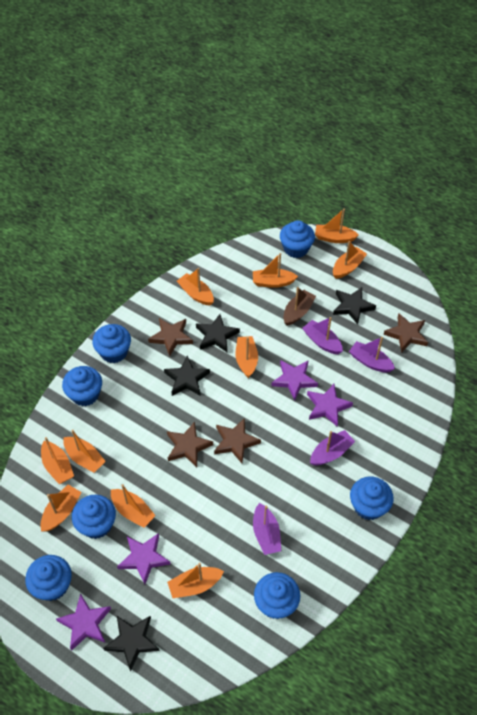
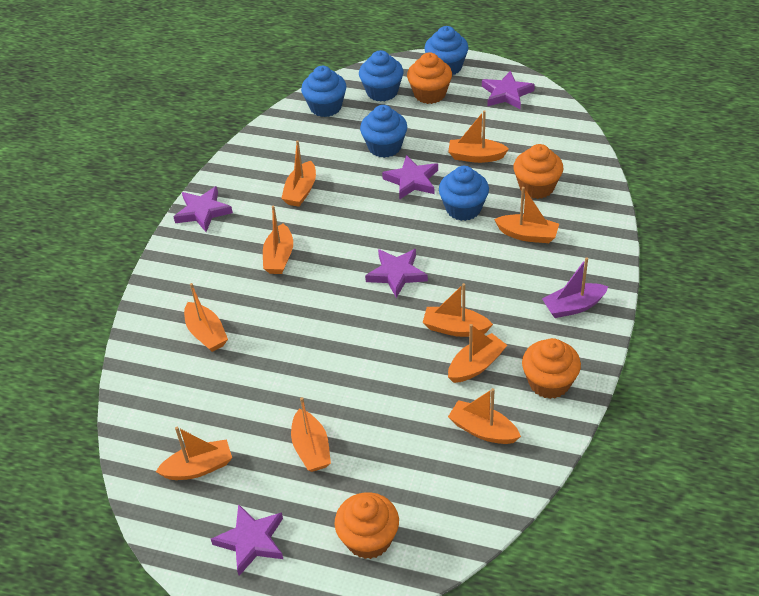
black star: [103,616,160,672] [164,355,210,396] [196,314,240,353] [333,287,376,325] = 4 -> none = 0
blue cupcake: [25,555,72,601] [62,366,102,406] [72,495,116,539] [92,324,131,363] [254,572,300,619] [280,220,315,258] [350,476,394,520] = 7 -> [301,66,347,117] [359,50,403,102] [360,105,407,158] [424,26,468,75] [439,166,489,221] = 5
brown boat: [283,287,316,326] = 1 -> none = 0
brown star: [148,318,193,357] [167,422,213,467] [214,418,261,463] [383,314,428,353] = 4 -> none = 0
orange cupcake: none = 0 -> [335,492,399,559] [407,52,452,104] [514,144,563,199] [522,338,581,399] = 4
purple boat: [253,503,281,555] [302,317,343,354] [310,430,355,465] [349,337,395,372] = 4 -> [542,257,608,318] = 1
purple star: [56,594,111,651] [117,533,170,584] [271,360,318,400] [307,384,353,426] = 4 -> [174,186,233,232] [211,504,283,576] [365,249,428,298] [382,155,438,200] [482,71,535,109] = 5

